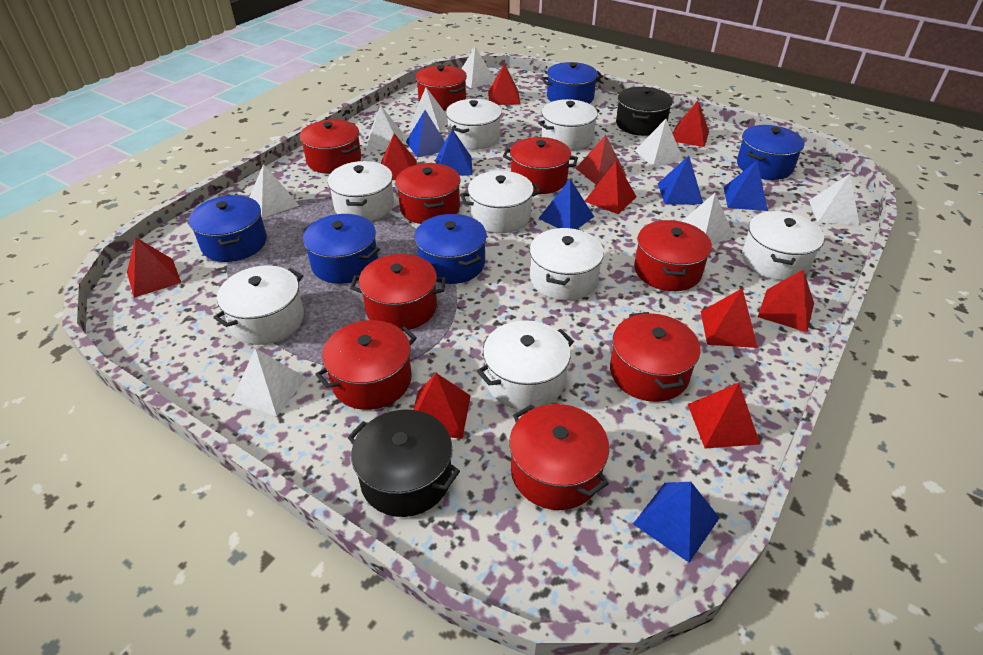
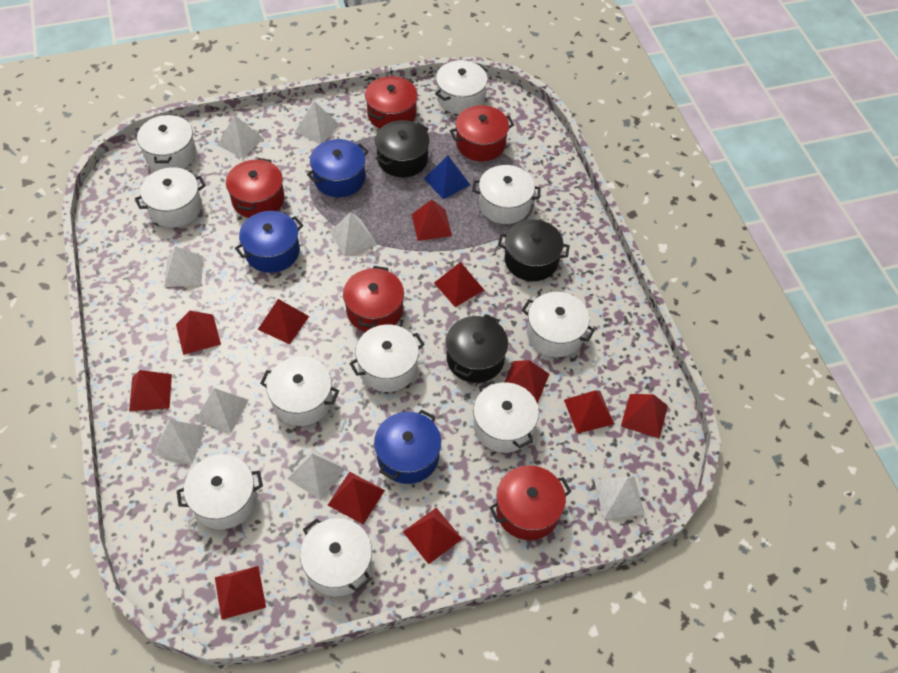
black pot: [348,409,460,517] [616,87,673,136] = 2 -> [375,120,430,177] [446,314,508,383] [498,219,570,281] = 3
blue pot: [189,195,267,262] [302,214,380,284] [415,214,487,284] [541,62,603,104] [737,125,804,180] = 5 -> [235,211,303,273] [307,139,369,197] [374,409,441,484] = 3
blue pyramid: [406,110,445,158] [436,129,473,176] [539,179,594,229] [633,482,719,563] [658,156,703,205] [724,161,768,211] = 6 -> [424,156,470,199] = 1
red pot: [300,119,361,174] [315,320,417,410] [350,254,446,330] [395,163,461,224] [416,65,467,111] [503,137,578,194] [509,404,609,510] [610,312,701,402] [634,220,712,291] = 9 -> [226,158,284,218] [343,266,404,332] [365,76,418,129] [450,105,514,161] [489,465,571,540] = 5
red pyramid: [127,237,181,298] [381,133,417,180] [413,373,470,439] [488,64,521,105] [576,135,627,185] [585,161,637,214] [673,101,709,147] [688,383,760,449] [701,288,758,348] [758,269,814,332] = 10 -> [129,370,172,411] [176,311,221,355] [215,566,266,620] [257,299,309,344] [328,472,385,524] [403,508,462,564] [411,200,452,241] [434,262,484,307] [505,360,549,404] [564,390,614,434] [621,394,668,439] = 11
white pot: [213,266,304,345] [327,161,394,221] [446,99,502,150] [460,171,541,233] [477,320,574,410] [530,228,604,301] [538,99,600,150] [742,211,824,280] = 8 -> [135,167,206,227] [137,114,196,171] [177,455,263,529] [260,357,339,426] [300,518,372,596] [349,325,425,392] [435,60,488,114] [472,165,541,224] [473,380,539,453] [522,292,595,357] = 10

